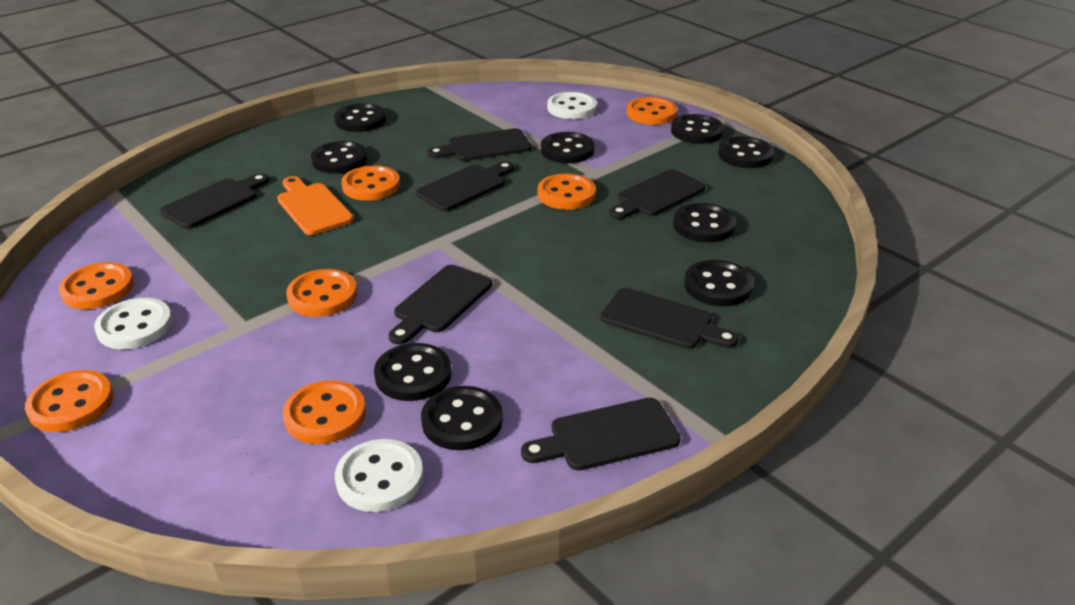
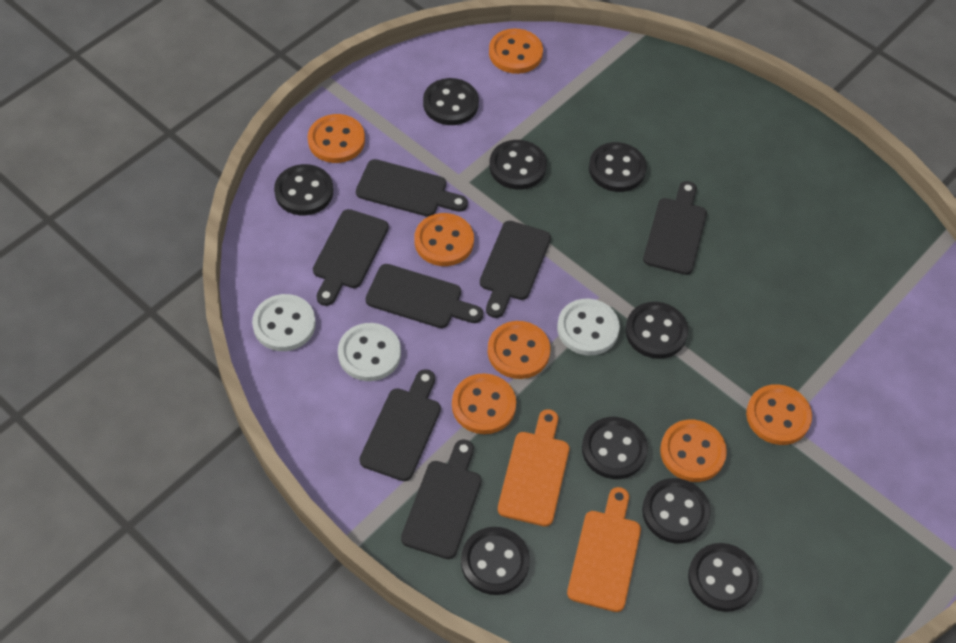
orange cutting board: [277,176,354,235] = 1 -> [498,409,569,526] [567,487,641,612] = 2

